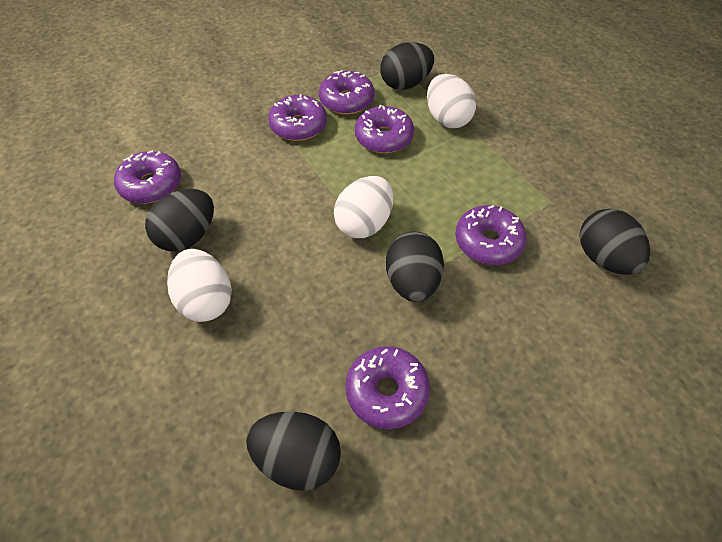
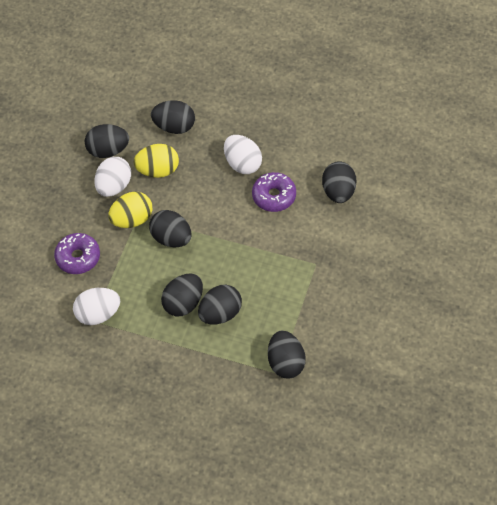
black egg: [145,189,214,252] [246,411,341,491] [380,42,434,90] [386,231,444,302] [580,209,650,275] = 5 -> [85,124,129,158] [149,210,192,247] [151,100,195,134] [161,274,203,316] [198,285,242,325] [268,331,306,379] [322,161,356,203] = 7
purple donut: [114,150,181,204] [268,94,327,141] [319,70,374,114] [346,346,430,429] [355,105,414,153] [455,205,527,265] = 6 -> [54,233,100,274] [252,172,296,212] = 2
yellow egg: none = 0 -> [108,191,152,228] [133,144,179,178] = 2

